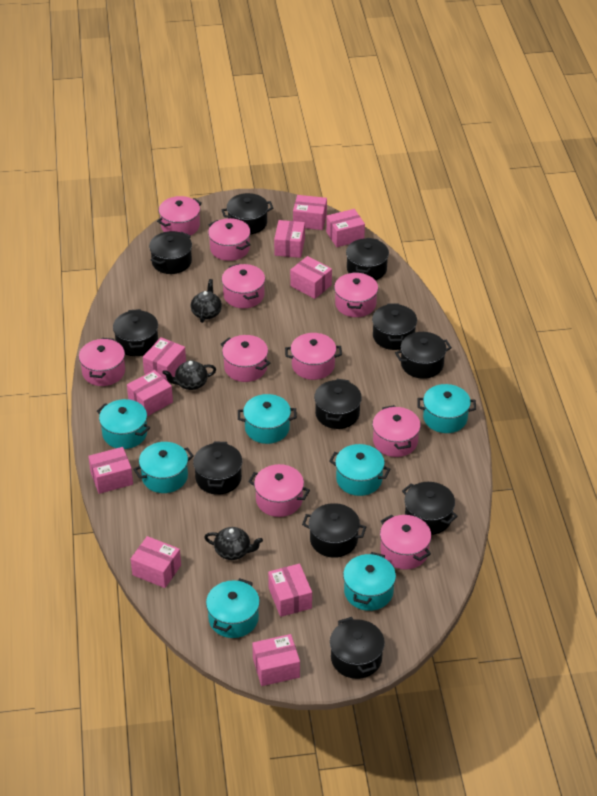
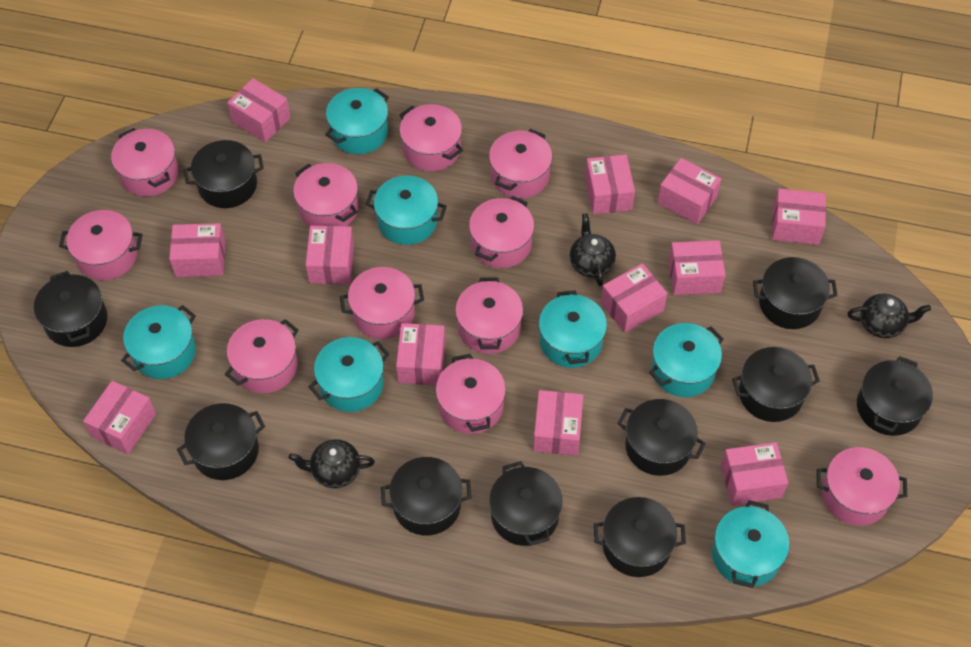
black pot: [113,309,158,356] [149,231,192,274] [193,441,242,495] [222,193,274,235] [302,503,366,558] [314,379,362,429] [330,617,385,679] [346,238,389,280] [372,303,417,350] [395,332,452,379] [402,482,458,535] = 11 -> [34,271,107,347] [177,403,265,480] [183,140,264,208] [381,457,472,535] [489,461,563,546] [594,497,686,577] [617,399,706,476] [732,347,820,422] [753,257,838,329] [857,356,933,436] = 10
pink box: [88,447,133,494] [127,370,173,416] [131,536,181,588] [143,337,186,383] [252,634,300,686] [268,564,312,617] [274,220,305,258] [290,256,332,299] [293,195,327,230] [326,209,365,247] = 10 -> [83,381,156,454] [169,223,226,277] [227,78,291,142] [306,226,354,284] [396,323,445,385] [533,390,583,456] [585,154,635,214] [601,263,667,333] [657,158,721,224] [668,240,726,295] [721,442,788,505] [772,188,826,245] = 12
pink pot: [79,338,125,386] [157,196,202,235] [208,218,251,261] [221,335,270,382] [222,264,265,308] [248,464,310,517] [285,333,342,380] [334,272,378,317] [372,405,421,457] [380,514,431,569] = 10 -> [59,210,142,280] [111,128,179,197] [225,319,298,393] [293,163,358,227] [340,267,424,339] [399,104,463,171] [436,354,506,434] [455,277,523,354] [469,196,534,268] [489,129,552,198] [817,447,907,526] = 11

